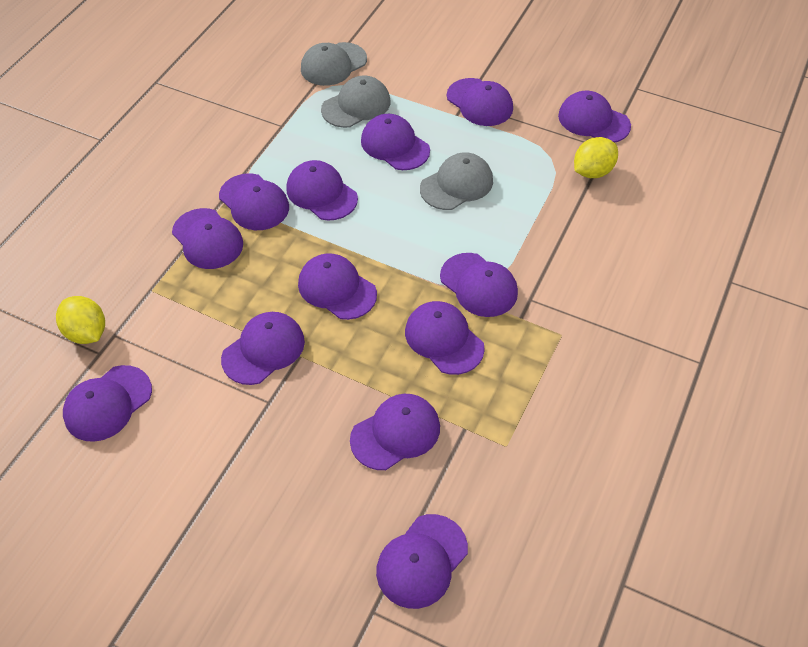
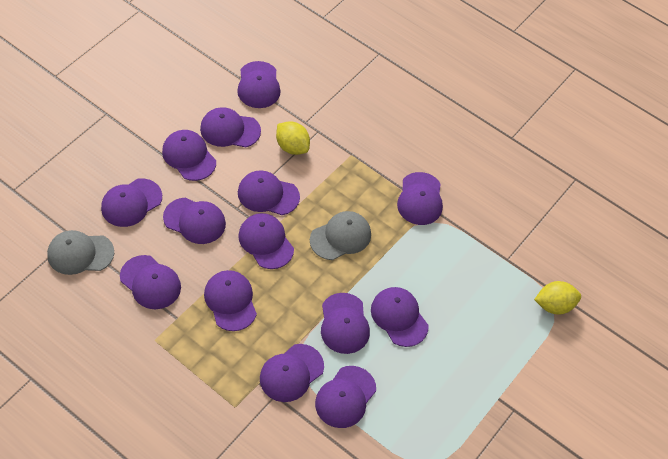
grey cap: [301,42,367,86] [321,76,391,128] [420,152,493,210] = 3 -> [47,230,114,275] [310,211,371,260] = 2
purple cap: [63,365,152,442] [172,208,243,269] [219,173,289,230] [221,312,305,385] [286,160,358,221] [298,253,377,320] [350,394,440,470] [361,114,430,170] [376,514,468,609] [405,301,485,375] [440,253,518,317] [447,78,513,126] [558,91,631,143] = 13 -> [101,178,162,227] [120,255,181,309] [162,130,216,181] [163,197,226,244] [200,107,261,147] [204,270,257,331] [237,61,281,108] [238,170,300,215] [238,213,294,269] [260,344,324,402] [315,366,376,428] [321,293,370,354] [371,287,429,347] [397,172,443,225] = 14

